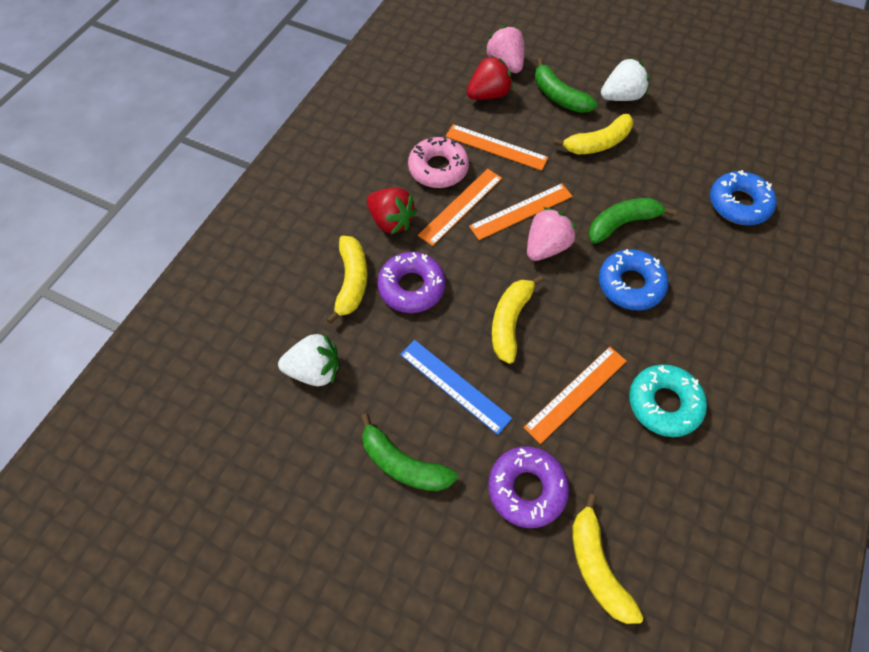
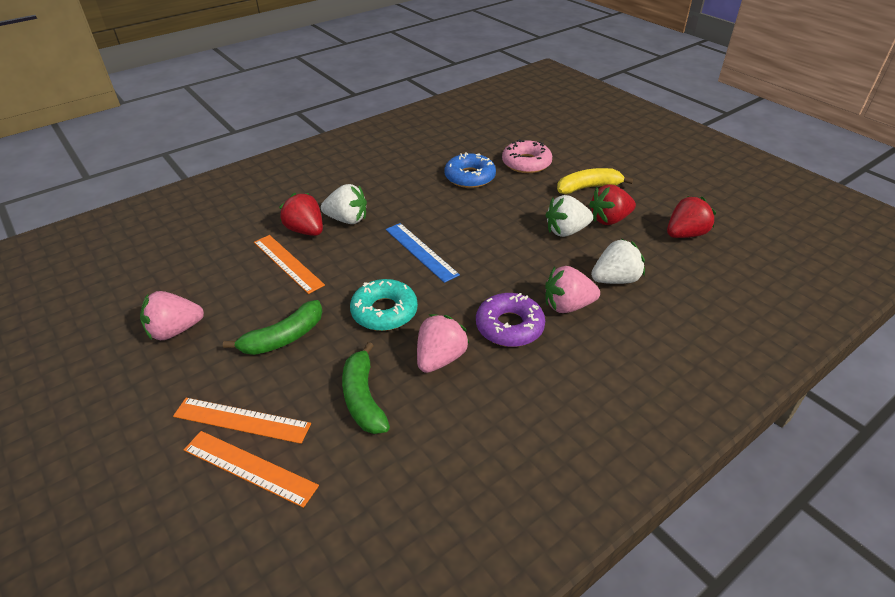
blue donut: [599,249,668,310] [710,170,777,225] = 2 -> [444,152,496,188] = 1
green banana: [360,413,458,491] [535,58,598,113] [588,198,676,244] = 3 -> [223,300,323,355] [342,342,390,434] = 2
orange ruler: [418,169,502,246] [446,124,548,171] [469,183,573,240] [524,347,627,444] = 4 -> [173,398,311,444] [184,431,319,508] [254,235,325,294] = 3
pink strawberry: [485,25,525,73] [527,207,577,261] = 2 -> [140,291,204,340] [417,314,470,373] [545,266,600,313] = 3
purple donut: [377,252,446,313] [488,446,569,528] = 2 -> [476,293,545,347] = 1
red strawberry: [367,188,417,234] [467,55,513,100] = 2 -> [279,193,323,236] [589,184,636,225] [667,196,716,238] = 3
white strawberry: [278,334,339,386] [601,58,649,101] = 2 -> [321,184,367,224] [545,195,593,237] [591,239,645,284] = 3
yellow banana: [326,236,368,324] [492,275,544,364] [553,114,634,154] [572,494,644,624] = 4 -> [557,168,633,194] = 1

